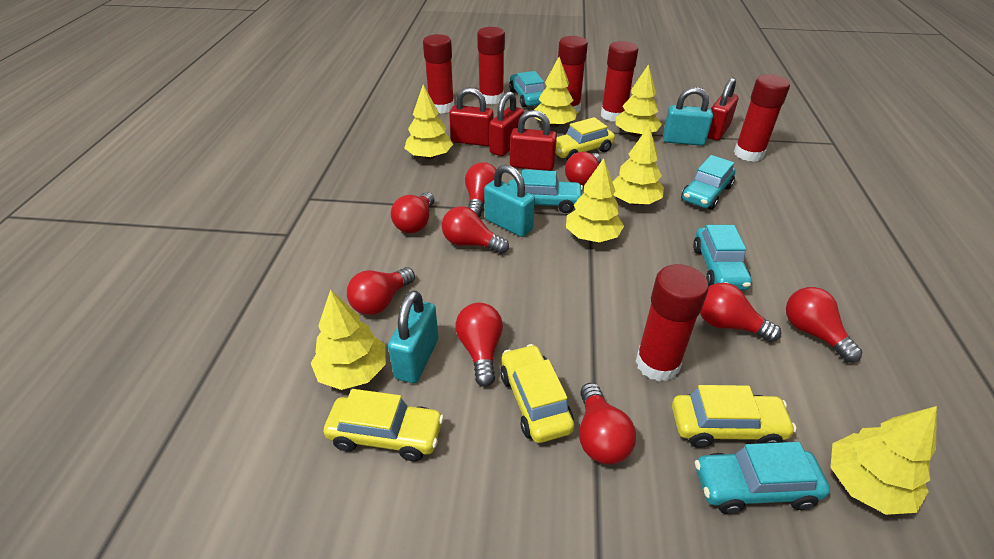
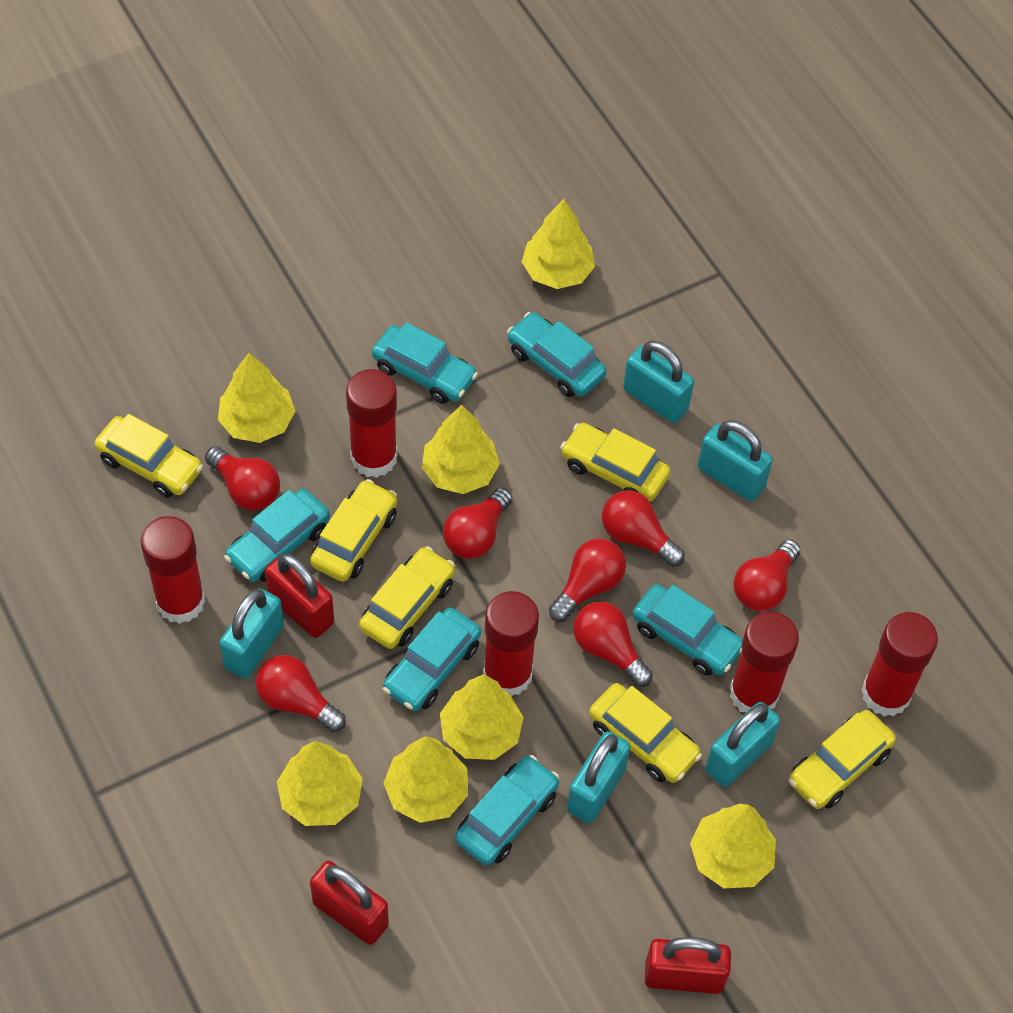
red glue stick: [423,34,454,114] [477,27,505,104] [558,36,588,113] [601,41,638,122] [636,264,709,381] [734,74,790,162] = 6 -> [141,516,205,624] [346,369,397,478] [483,591,539,696] [730,612,799,713] [861,612,938,717] = 5
red light bulb: [347,267,415,315] [391,192,435,233] [442,206,509,254] [455,303,503,387] [465,162,497,217] [565,152,601,187] [579,383,636,465] [700,283,781,342] [786,287,862,363] = 9 -> [205,446,280,510] [256,655,346,732] [443,488,512,559] [549,538,626,622] [573,602,653,687] [602,490,685,567] [733,539,801,611] = 7
red padlock: [449,87,493,146] [489,91,524,156] [510,110,557,171] [707,78,739,141] = 4 -> [265,553,334,638] [310,861,389,945] [645,937,731,994] = 3
turquoise car: [508,169,583,213] [509,71,545,107] [681,155,736,210] [693,225,752,290] [695,442,830,514] = 5 -> [224,489,330,582] [372,322,478,404] [383,608,481,711] [455,755,560,866] [507,312,607,397] [632,584,743,676] = 6
turquoise padlock: [388,290,439,383] [484,165,535,237] [663,87,713,146] = 3 -> [219,588,284,679] [567,731,631,823] [623,341,694,423] [698,420,773,501] [705,702,780,787] = 5
yellow car: [324,389,444,461] [500,344,574,443] [556,117,615,160] [672,385,796,448] = 4 -> [94,414,203,498] [310,479,397,582] [359,546,455,649] [560,423,670,501] [589,683,702,783] [789,710,896,809] = 6

